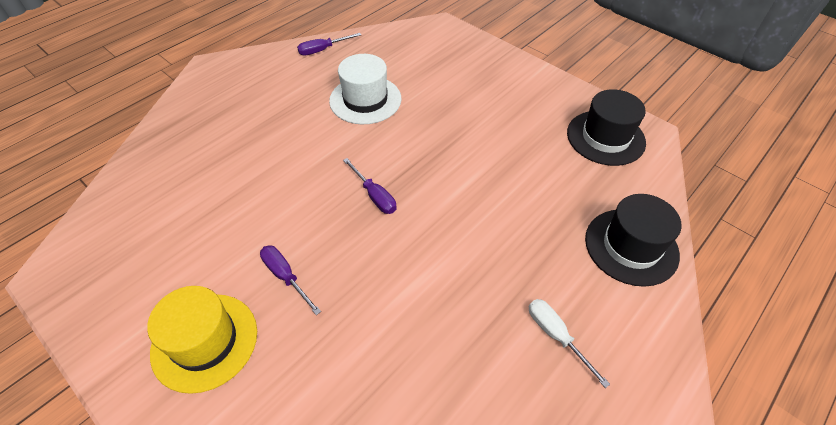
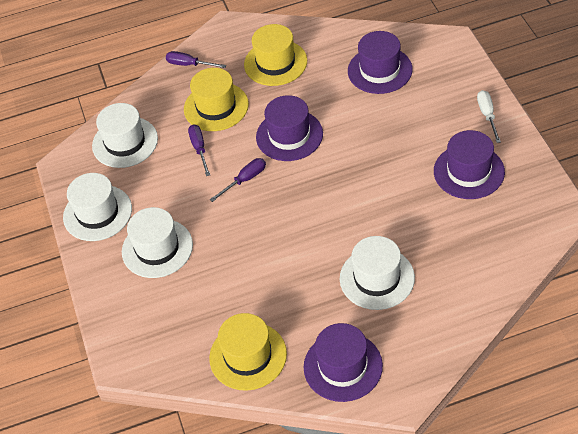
black hat: [567,89,646,166] [585,194,681,287] = 2 -> none = 0
purple hat: none = 0 -> [256,95,323,161] [304,323,383,402] [348,31,413,94] [434,130,505,199] = 4
white hat: [329,54,401,124] = 1 -> [63,173,132,241] [92,103,158,168] [122,207,193,278] [340,236,415,310] = 4
yellow hat: [147,286,257,394] = 1 -> [184,68,249,131] [209,313,287,391] [244,24,307,86] = 3

